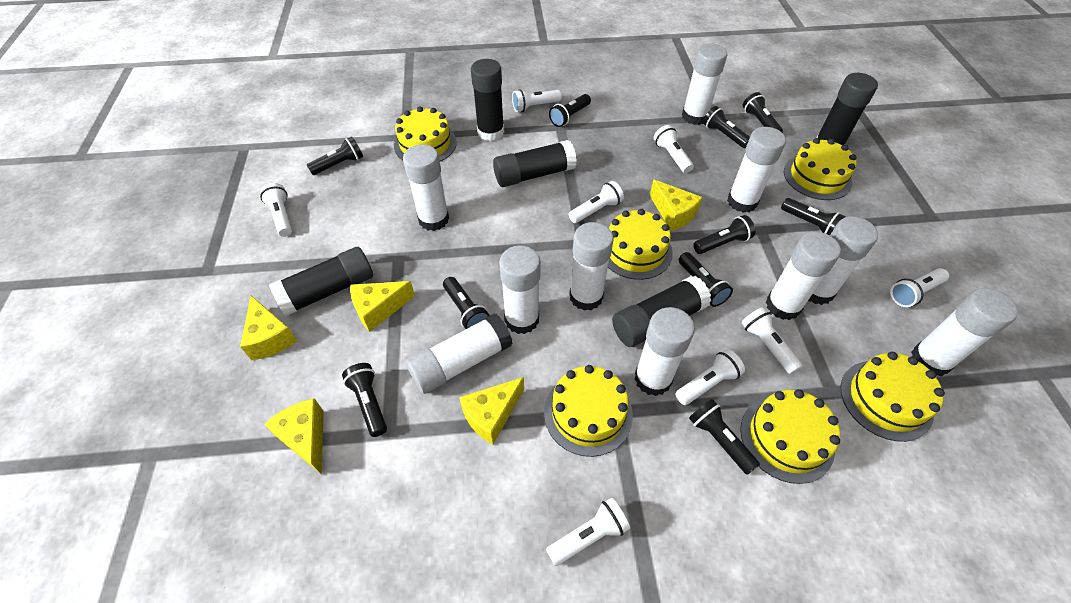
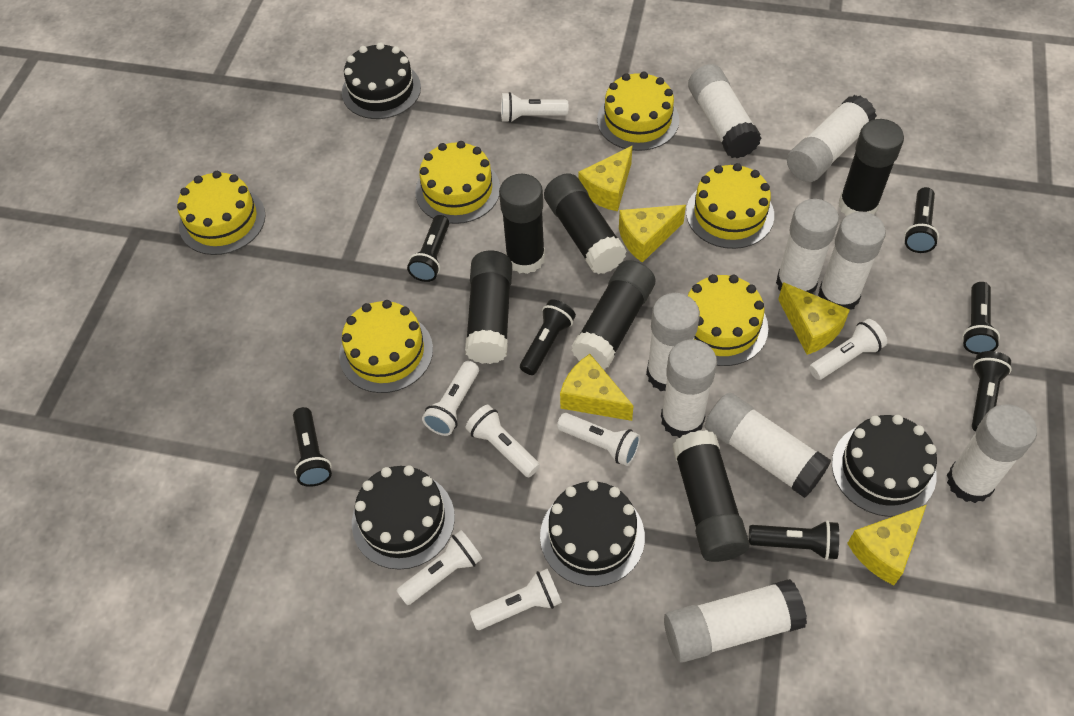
black cake: none = 0 -> [342,42,421,119] [352,466,455,570] [540,480,645,587] [832,415,937,517] = 4
black flashlight: [307,137,363,175] [342,363,387,437] [443,277,490,329] [549,94,591,127] [679,252,733,307] [689,399,760,475] [693,215,755,254] [703,106,750,148] [742,92,783,132] [781,198,846,235] = 10 -> [293,407,332,487] [407,215,449,282] [520,299,576,375] [749,520,839,560] [904,187,939,253] [962,282,1000,354] [972,351,1012,431] = 7
black glue stick: [269,247,373,316] [471,59,504,141] [493,140,577,187] [612,276,711,347] [816,73,878,145] = 5 -> [465,251,512,364] [499,174,545,274] [544,173,627,274] [571,260,655,370] [673,430,750,562] [839,119,904,216] = 6
white flashlight: [260,183,292,237] [512,89,562,112] [546,498,630,566] [569,181,624,223] [654,125,694,173] [675,349,745,405] [741,307,802,374] [890,268,949,307] = 8 -> [396,530,482,605] [422,361,479,436] [466,405,540,478] [470,569,562,630] [501,92,568,123] [557,413,640,466] [809,319,887,380] = 7
white glue stick: [403,144,449,231] [406,313,513,394] [499,245,541,334] [569,222,614,311] [634,307,695,396] [682,43,727,125] [727,127,786,213] [766,232,841,320] [808,216,878,305] [911,288,1018,377] = 10 -> [646,293,700,391] [661,340,717,438] [664,579,807,663] [688,64,762,159] [705,392,831,498] [776,199,839,294] [787,95,877,182] [818,212,886,310] [947,404,1037,503] = 9

